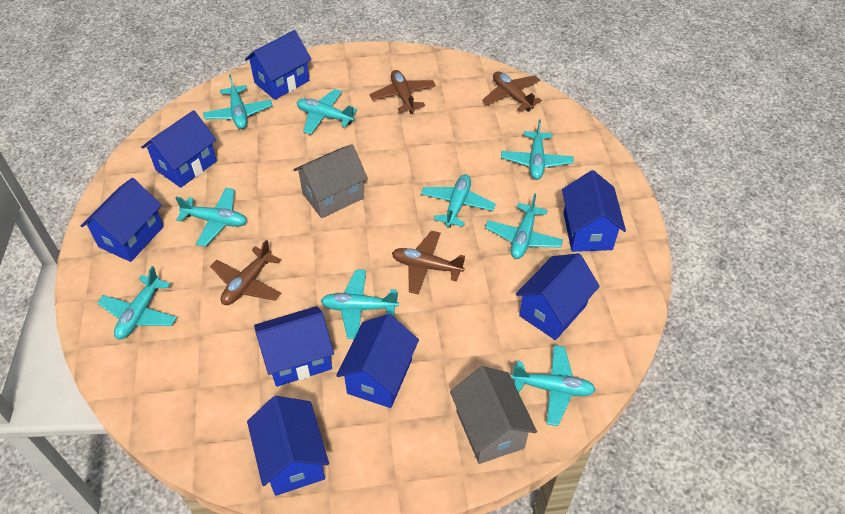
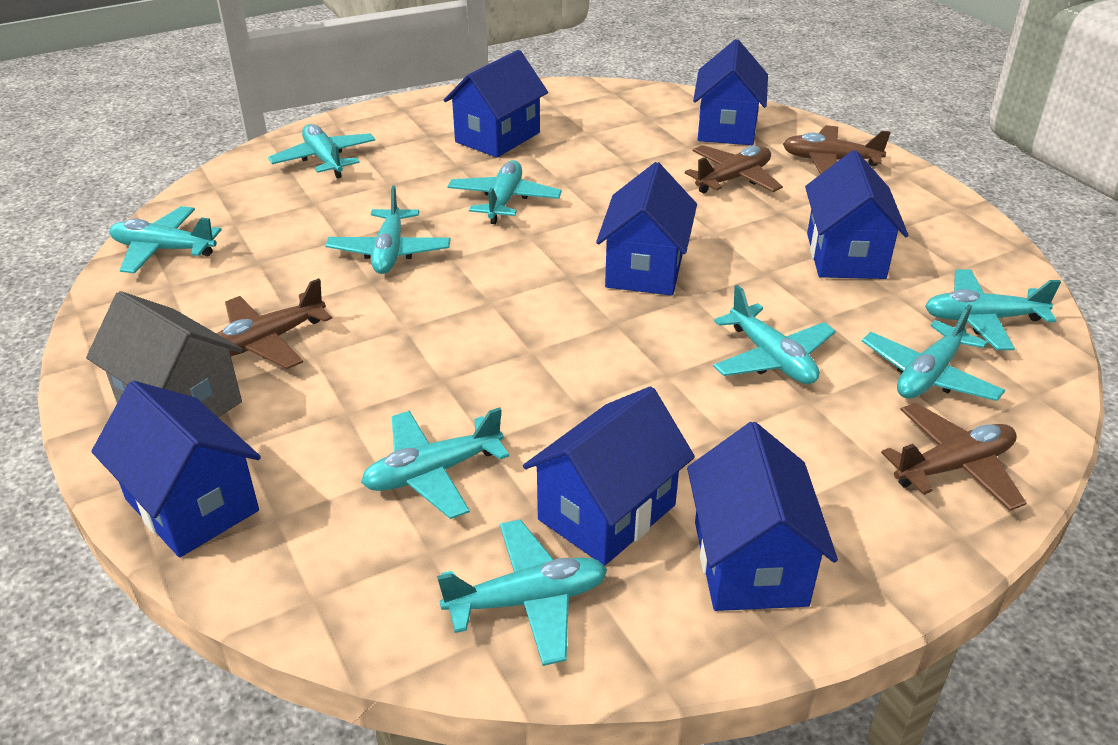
blue house: [81,178,164,262] [141,110,217,188] [245,30,312,100] [247,396,329,496] [254,306,334,387] [336,314,419,408] [516,253,600,340] [562,170,626,252] = 8 -> [91,381,261,557] [444,50,548,157] [523,386,695,566] [596,162,697,296] [687,422,838,611] [693,39,768,145] [805,150,909,279] = 7
grey house: [293,144,368,218] [450,366,537,464] = 2 -> [86,291,243,417] = 1

